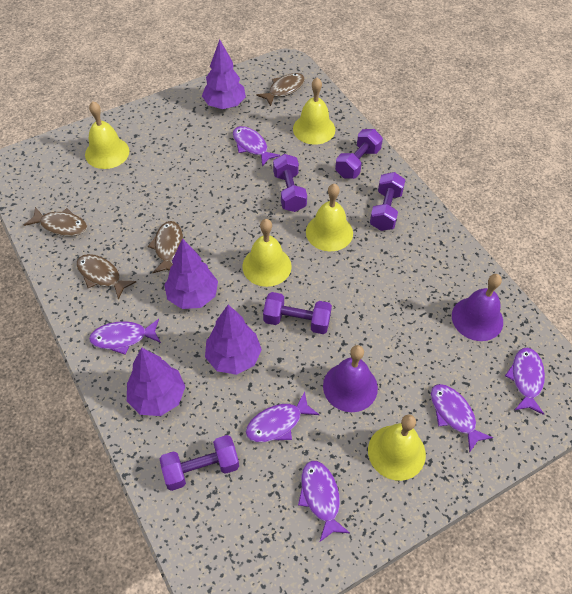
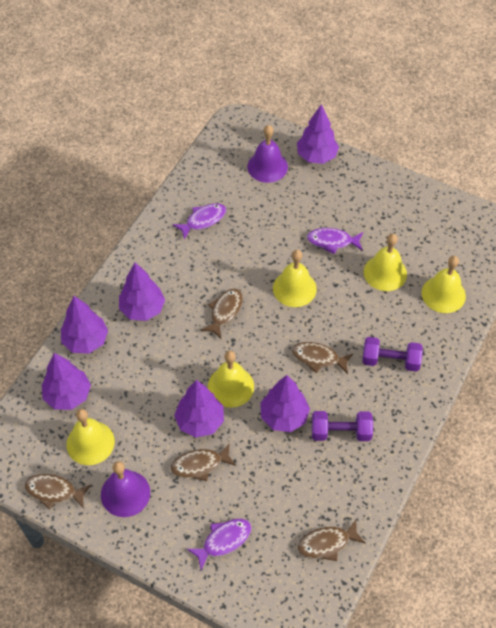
brown fish: [24,207,87,236] [76,254,136,299] [148,221,183,273] [256,73,305,106] = 4 -> [24,474,91,510] [170,443,236,481] [201,289,243,339] [292,342,353,374] [297,520,366,561] = 5
purple dumbbell: [159,435,239,491] [263,292,332,334] [273,154,307,212] [335,129,383,179] [370,172,405,231] = 5 -> [312,411,373,441] [362,337,423,372] = 2
purple fish: [89,319,161,355] [233,126,280,167] [246,391,320,442] [298,461,350,542] [431,384,493,452] [505,348,545,415] = 6 -> [172,203,226,240] [187,519,252,570] [307,228,363,254] = 3
purple tree: [127,347,185,416] [164,238,218,309] [202,39,246,109] [205,305,262,375] = 4 -> [42,353,91,410] [61,296,108,354] [119,263,165,321] [174,380,224,438] [260,375,310,432] [297,104,339,164] = 6

